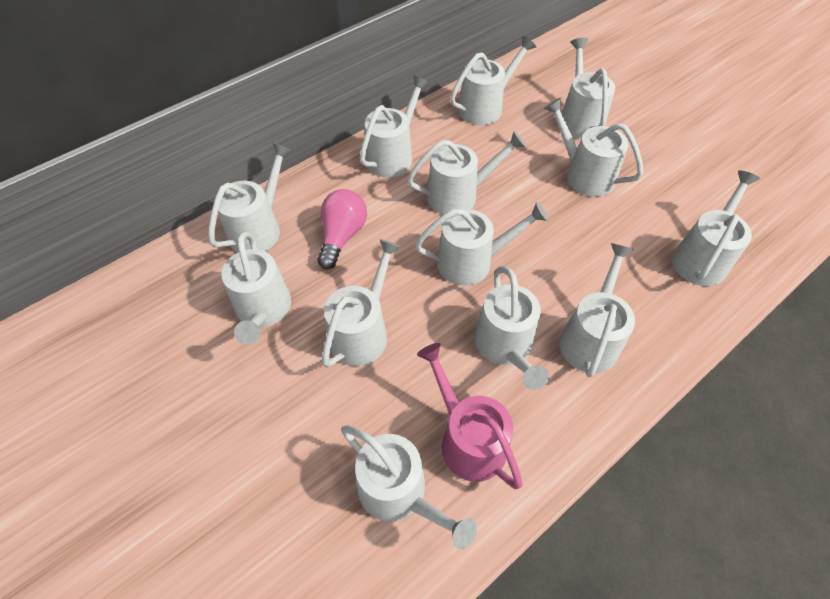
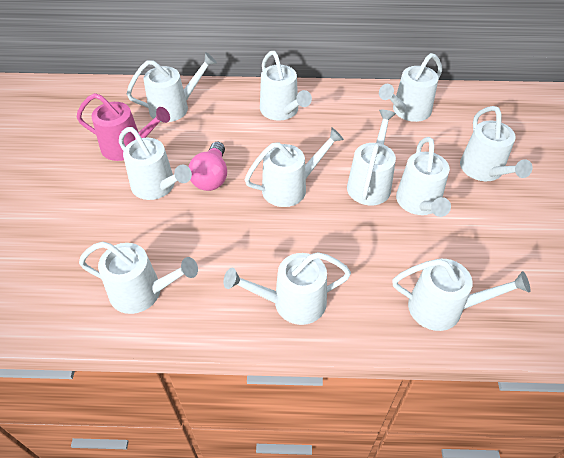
white watering can: [208,143,291,252] [221,232,291,345] [322,239,401,367] [341,425,477,549] [360,75,430,178] [407,131,526,215] [415,202,549,286] [450,36,536,125] [474,266,549,390] [544,97,643,197] [559,243,635,377] [562,38,615,139] [672,171,760,286] = 13 -> [79,242,198,314] [119,127,192,200] [127,52,217,122] [223,252,351,325] [245,128,344,207] [260,51,312,121] [347,110,396,205] [379,53,442,122] [392,259,530,331] [396,137,451,217] [460,106,533,181] = 11

